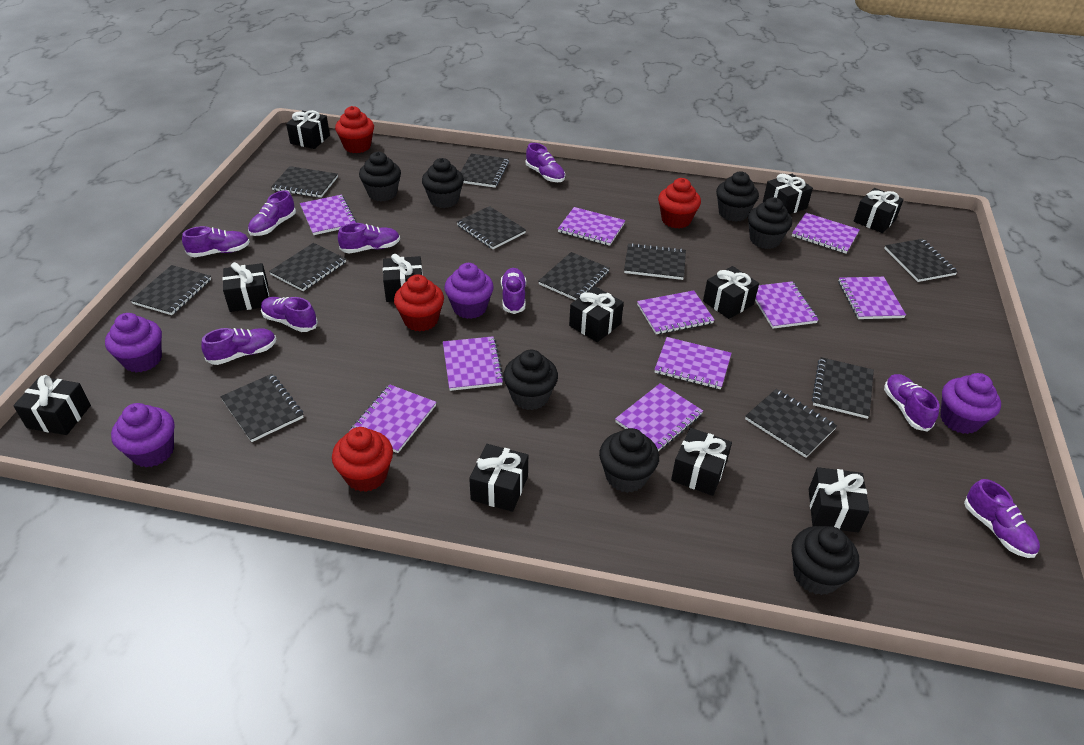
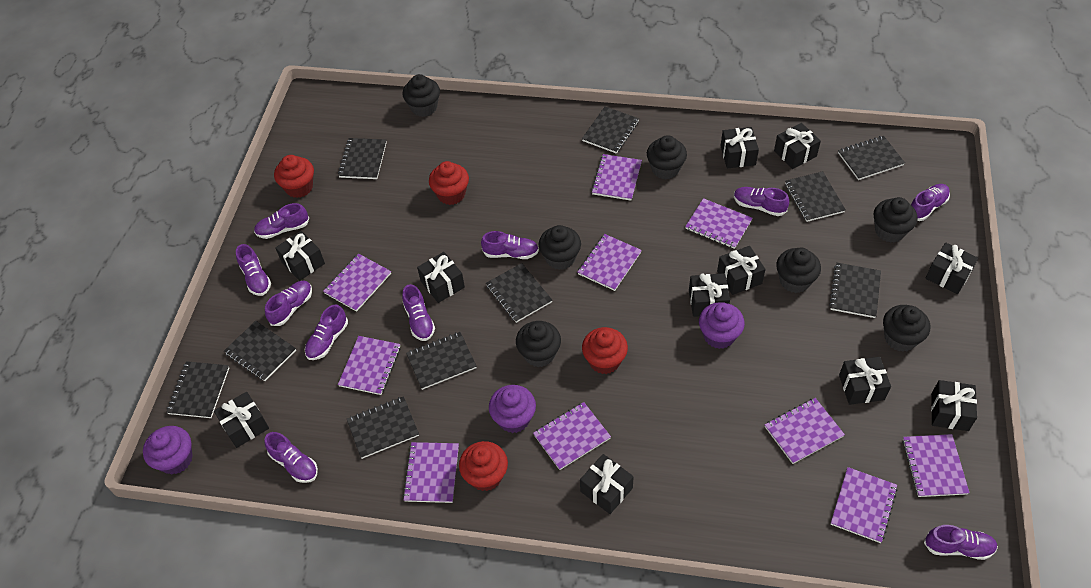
black notebook: [130,265,211,315] [220,374,304,442] [269,243,346,291] [271,166,338,198] [457,206,526,249] [461,153,509,188] [538,252,610,300] [624,243,686,280] [745,389,837,458] [812,357,874,419] [884,239,958,282] = 11 -> [166,361,229,418] [224,321,296,381] [338,138,387,179] [347,396,419,459] [406,332,477,390] [486,263,552,323] [582,106,639,154] [785,171,846,222] [829,263,881,318] [838,136,905,180] = 10
purple cupcake: [105,313,162,373] [111,403,174,467] [444,263,494,319] [940,373,1001,434] = 4 -> [143,426,193,474] [489,385,536,433] [699,302,745,349] = 3
purple shoe: [182,226,250,257] [201,328,276,365] [248,190,296,236] [261,297,318,332] [338,223,400,253] [501,268,526,314] [526,143,565,182] [884,374,940,432] [964,479,1040,558] = 9 -> [236,244,271,296] [254,203,309,239] [264,432,318,483] [265,281,312,326] [305,304,348,360] [402,284,435,341] [481,231,539,259] [734,187,789,216] [911,184,950,221] [924,525,998,560] = 10

